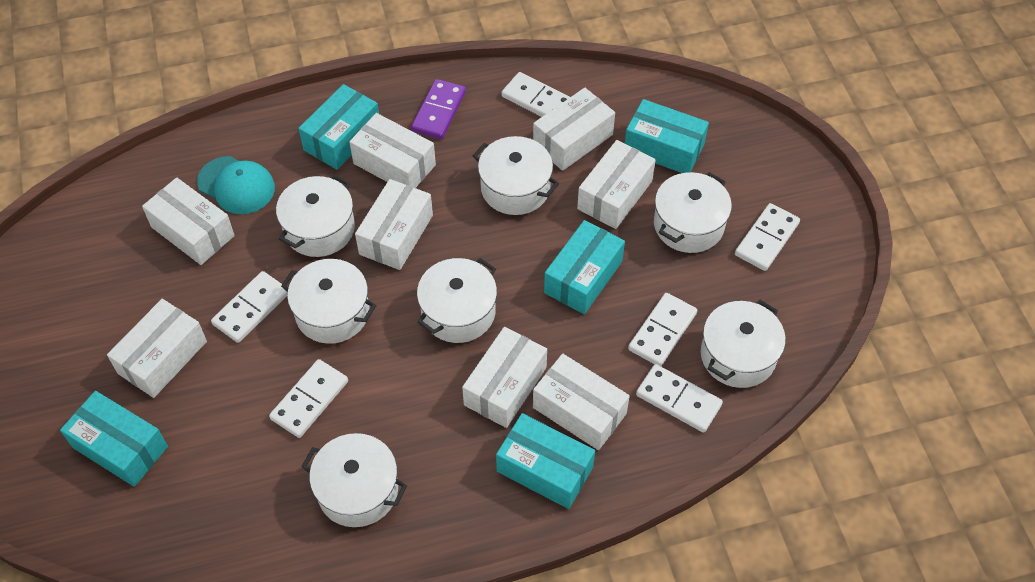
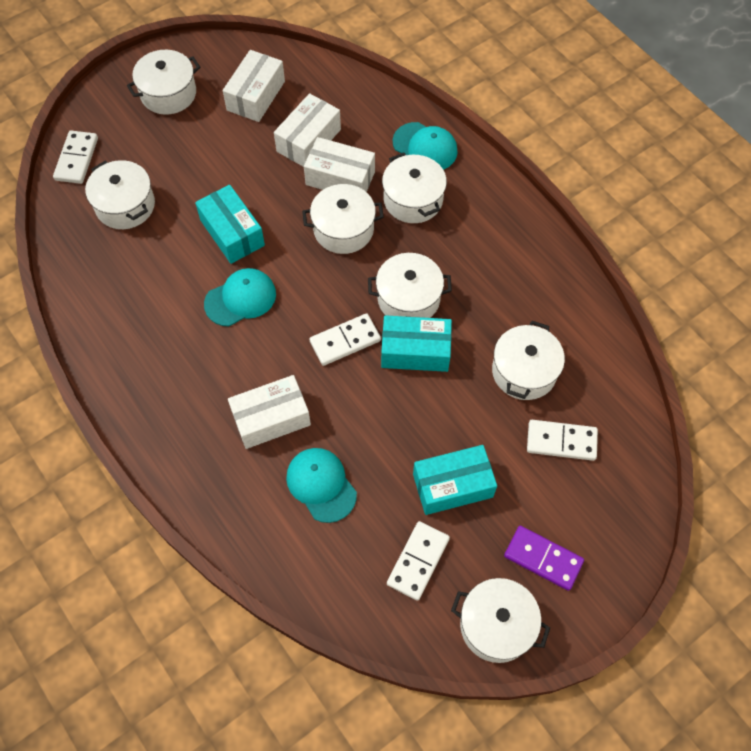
turquoise box: [60,391,168,487] [298,84,379,170] [496,413,595,509] [544,220,625,314] [625,99,709,173] = 5 -> [195,185,265,264] [381,315,452,372] [413,445,497,515] = 3
turquoise cap: [197,156,275,214] = 1 -> [204,268,276,326] [286,448,357,523] [393,122,458,170] = 3
white box: [107,299,207,398] [142,177,235,265] [349,113,436,188] [355,179,433,270] [462,327,547,428] [533,88,615,171] [533,354,630,450] [577,140,656,229] = 8 -> [223,50,285,122] [228,375,311,449] [274,93,341,167] [304,137,375,192] = 4
white domino: [211,271,288,343] [269,359,348,438] [501,72,570,117] [628,293,697,366] [636,364,723,433] [735,203,800,271] = 6 -> [53,131,98,184] [310,313,381,366] [387,521,450,601] [527,420,598,461] = 4

